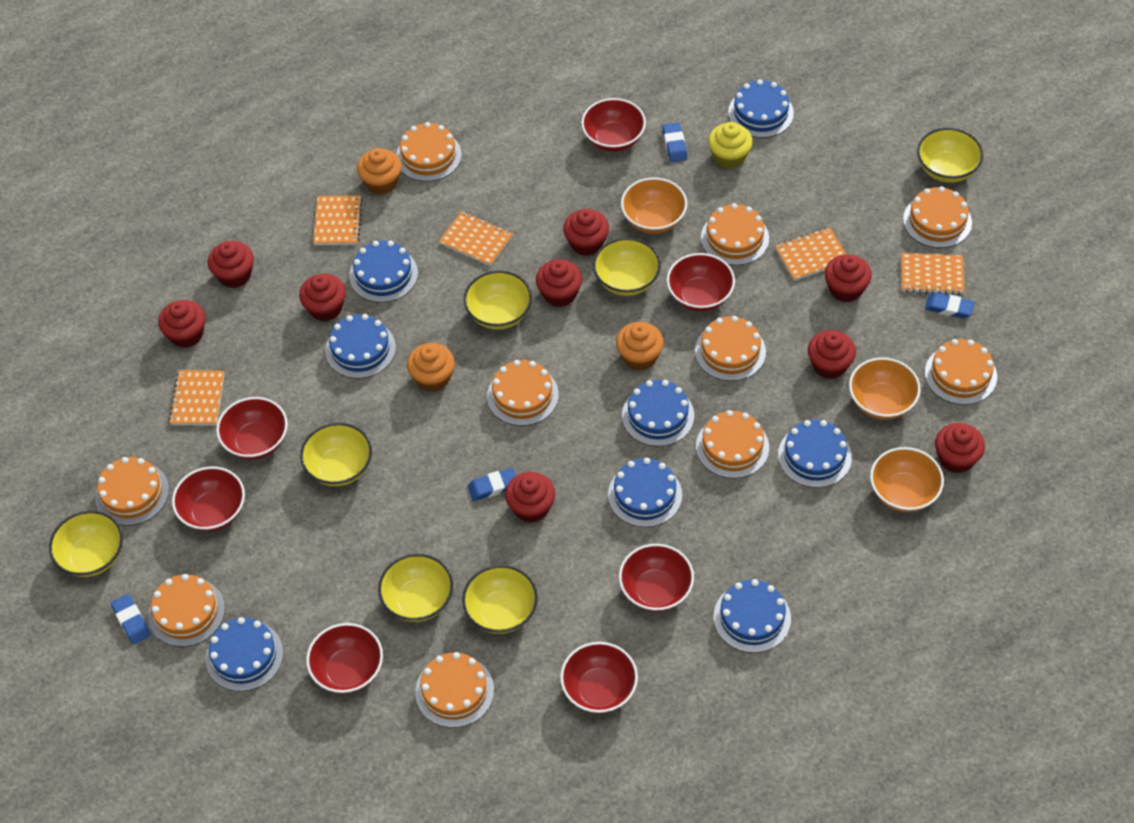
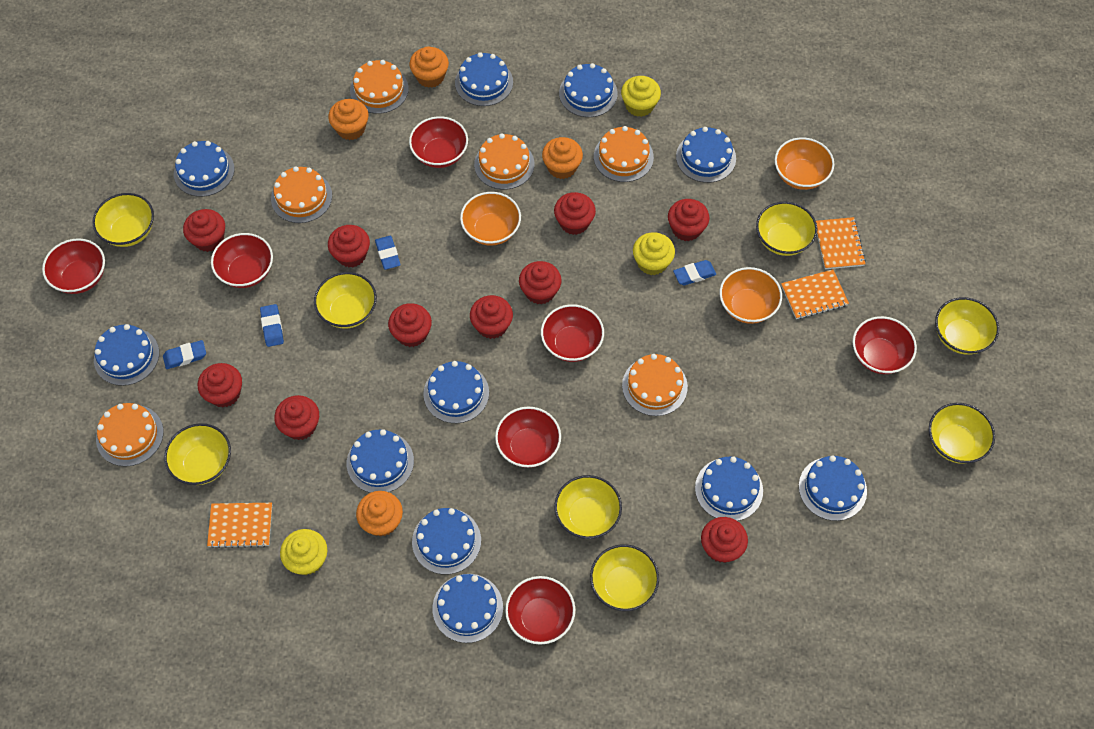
blue cake: [206,617,283,692] [325,314,396,379] [349,241,418,303] [608,458,682,527] [622,380,694,446] [714,579,791,653] [728,79,794,138] [778,420,852,488] = 8 -> [94,324,159,386] [174,141,235,197] [347,429,414,493] [412,508,481,574] [423,361,489,423] [433,574,503,643] [455,52,513,106] [559,63,618,117] [676,127,736,183] [695,456,763,521] [799,456,867,521] = 11
orange cake: [95,457,169,526] [148,574,225,647] [396,122,462,182] [415,652,494,728] [487,360,559,426] [695,316,766,381] [696,410,769,478] [701,203,769,265] [903,186,972,248] [925,339,997,405] = 10 -> [96,403,164,467] [271,166,332,223] [350,60,409,114] [474,133,534,190] [594,126,654,182] [622,354,688,416] = 6
orange cupcake: [357,148,402,195] [407,343,455,392] [616,322,664,370] = 3 -> [328,99,369,140] [356,491,403,537] [410,46,449,88] [542,137,583,179] = 4
orange notebook: [169,370,225,426] [313,195,363,245] [439,211,513,266] [775,227,847,281] [901,253,965,294] = 5 -> [207,503,272,548] [781,269,849,319] [816,217,866,269] = 3
red cupcake: [158,300,205,348] [208,241,254,288] [299,274,346,321] [505,472,555,523] [536,259,582,307] [563,209,609,256] [808,330,856,379] [825,254,872,302] [935,423,985,473] = 9 -> [183,209,225,252] [198,363,242,407] [274,395,319,440] [328,225,370,267] [388,303,432,347] [470,295,513,339] [519,261,562,304] [554,192,596,235] [668,199,709,241] [701,517,748,563] = 10
yellow bowl: [49,511,123,577] [300,423,372,486] [378,554,453,622] [462,565,538,634] [464,271,532,330] [593,238,661,296] [917,128,983,183] = 7 -> [92,193,154,247] [164,423,231,485] [314,272,377,329] [554,475,622,539] [590,544,659,611] [756,202,817,256] [929,403,995,464] [935,297,999,355] = 8
yellow cupcake: [708,122,753,169] = 1 -> [280,529,327,575] [621,76,661,117] [633,232,675,275] = 3

